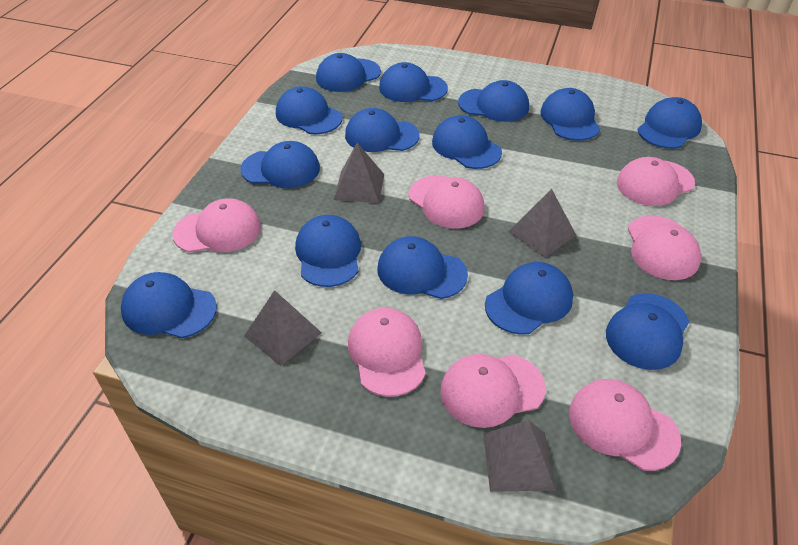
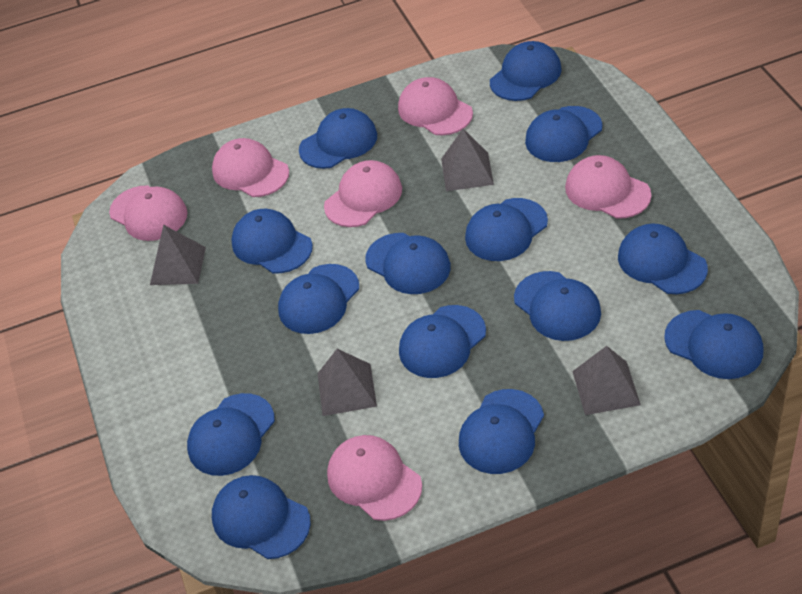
pink cap: [172,198,261,252] [348,308,426,397] [409,175,485,229] [440,354,546,428] [569,379,681,471] [617,157,695,206] [628,215,701,280] = 7 -> [109,185,188,241] [212,138,289,197] [324,160,402,227] [327,435,422,521] [398,77,473,135] [565,155,651,219] = 6

